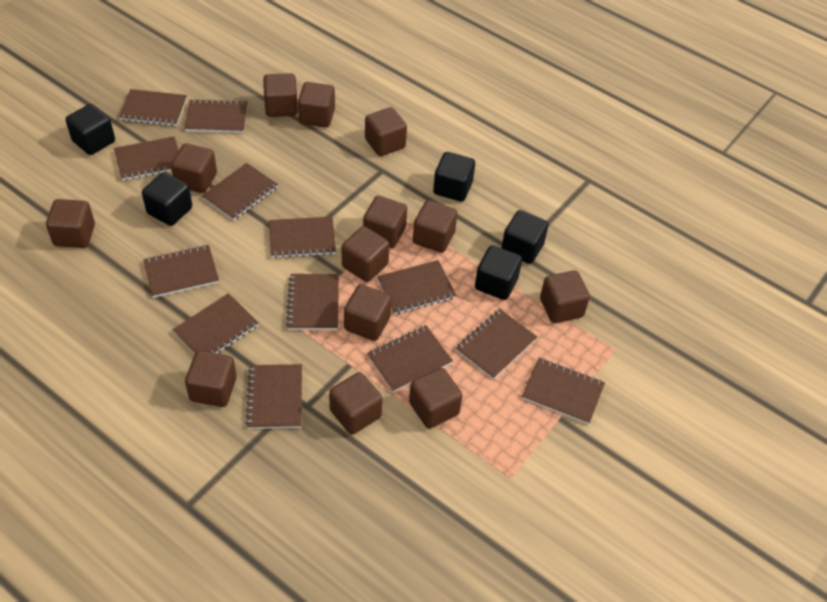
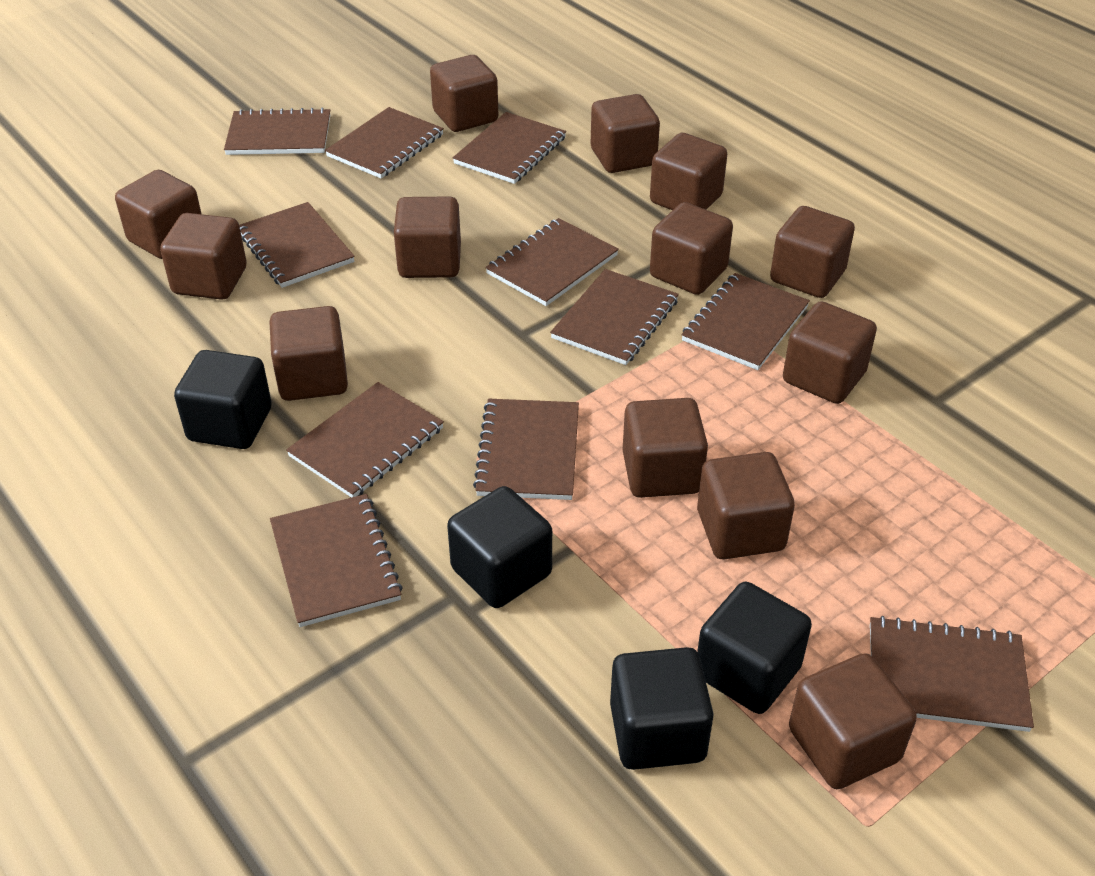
black cube: [66,104,115,155] [142,172,192,226] [433,152,475,202] [475,245,522,300] [502,210,549,264] = 5 -> [174,350,272,449] [447,486,552,608] [610,647,714,770] [697,582,812,714] = 4
brown notebook: [114,136,179,181] [119,89,187,126] [143,245,219,298] [172,293,259,354] [184,99,248,133] [202,163,278,220] [245,364,302,429] [269,217,336,258] [286,274,339,330] [367,325,453,392] [377,260,456,315] [456,309,537,379] [522,358,605,424] = 13 -> [224,108,330,155] [239,202,355,288] [270,494,403,627] [286,382,444,498] [325,107,444,179] [453,112,566,184] [473,399,579,500] [485,218,619,306] [550,269,679,365] [681,273,810,370] [870,616,1034,732] = 11

